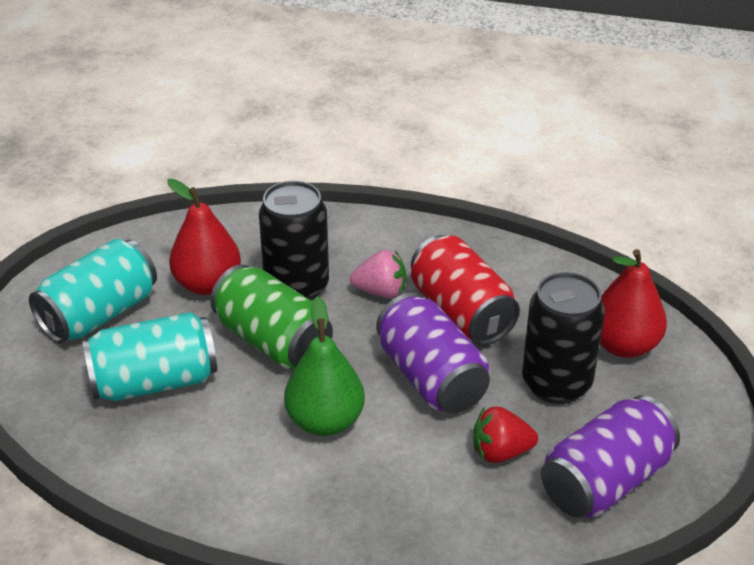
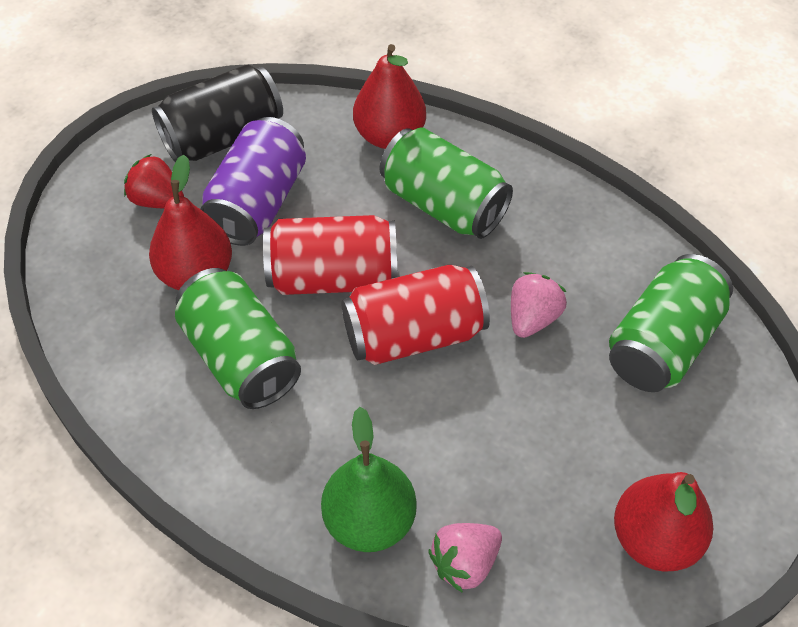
black can: [259,181,329,300] [522,272,605,404] = 2 -> [152,64,283,162] = 1
green can: [210,264,333,369] = 1 -> [175,268,301,409] [380,128,513,239] [609,254,733,392] = 3
pink strawberry: [350,250,406,298] = 1 -> [428,523,502,593] [511,272,567,338] = 2
purple can: [376,293,490,413] [541,395,680,518] = 2 -> [200,117,306,246] = 1
red can: [411,235,520,345] = 1 -> [263,215,397,295] [341,265,490,365] = 2
red pear: [167,179,241,295] [600,249,667,358] = 2 -> [149,155,232,290] [353,44,426,149] [614,472,713,572] = 3
turquoise can: [29,239,157,343] [82,312,217,401] = 2 -> none = 0

